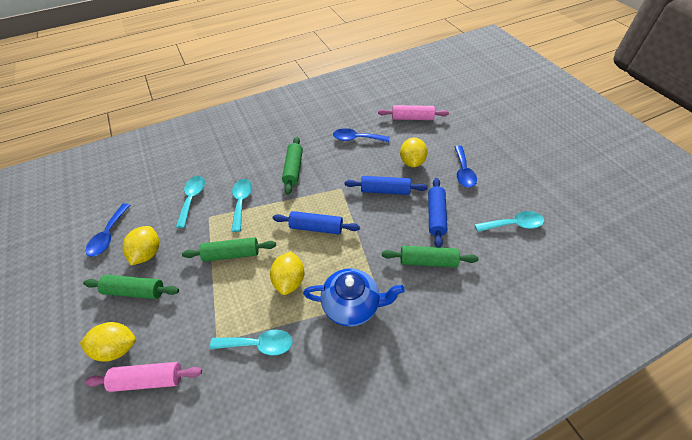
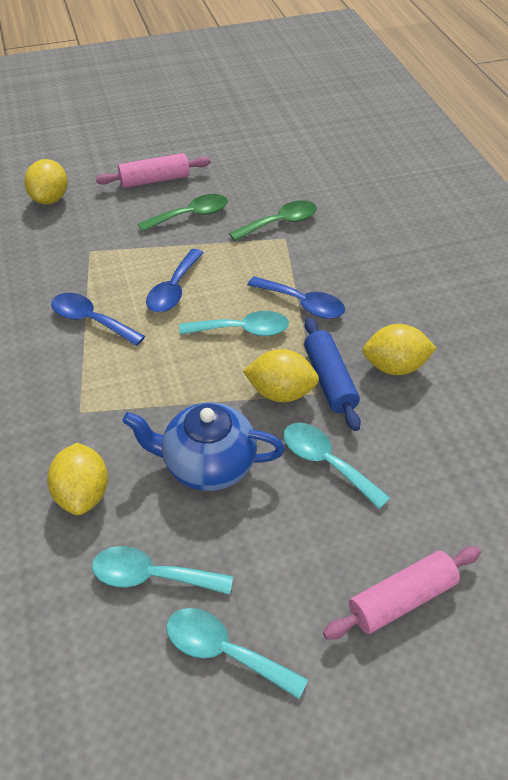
blue rolling pin: [273,211,360,234] [345,176,428,195] [428,178,447,248] = 3 -> [304,317,361,431] = 1
green rolling pin: [83,275,179,299] [182,237,276,262] [282,137,303,195] [382,246,478,267] = 4 -> none = 0
green spoon: none = 0 -> [138,194,228,232] [229,200,317,241] = 2

